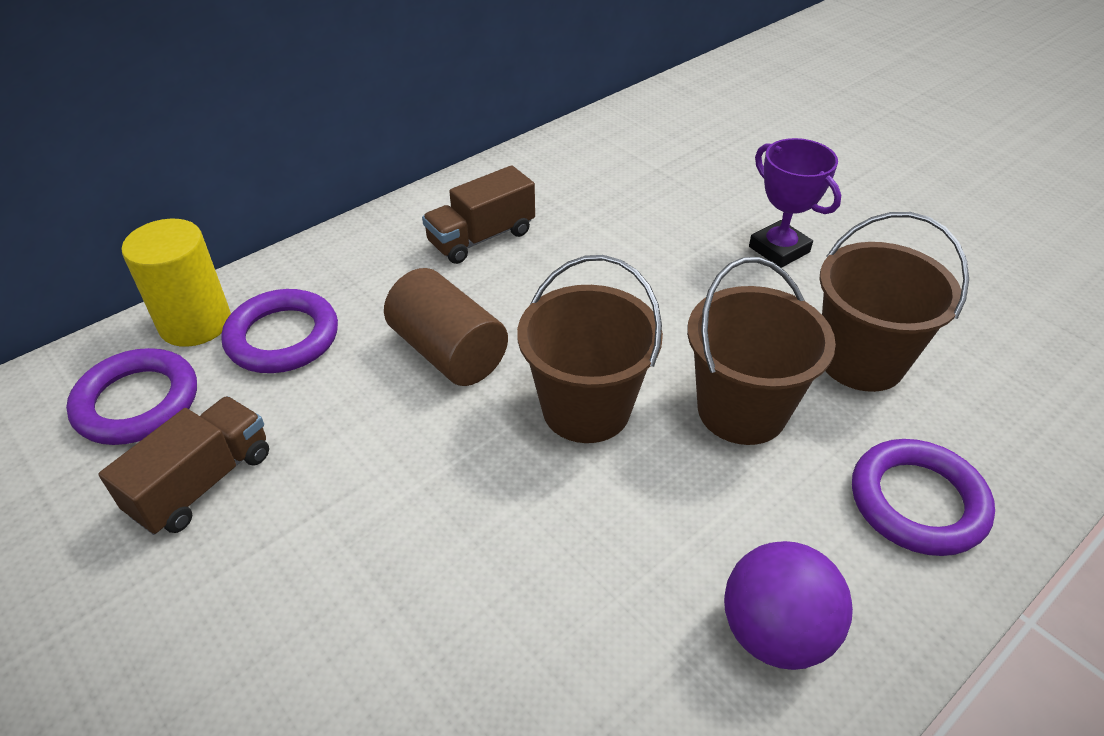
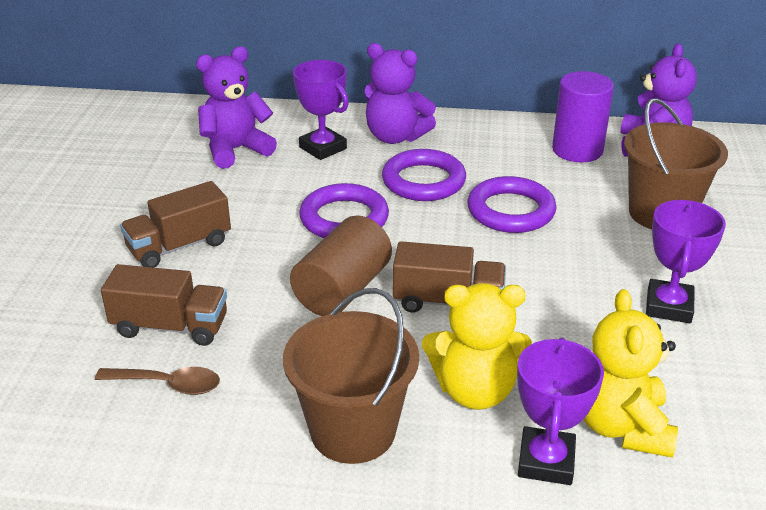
brown bucket: [517,255,663,443] [687,257,836,445] [819,212,969,392] = 3 -> [283,288,419,464] [624,98,728,229] = 2
brown spoon: none = 0 -> [95,367,220,395] = 1
brown truck: [98,396,269,535] [422,165,535,264] = 2 -> [101,264,227,346] [120,181,231,268] [393,241,506,313] = 3
purple ball: [724,541,853,670] = 1 -> none = 0
purple cylinder: none = 0 -> [552,71,614,162] = 1
purple teddy bear: none = 0 -> [196,46,277,169] [365,43,436,144] [620,43,697,157] = 3
purple trophy: [749,138,841,268] = 1 -> [293,60,349,160] [517,338,604,485] [646,200,726,323] = 3
yellow cylinder: [122,219,231,347] = 1 -> none = 0
yellow teddy bear: none = 0 -> [422,283,532,410] [583,289,678,458] = 2

